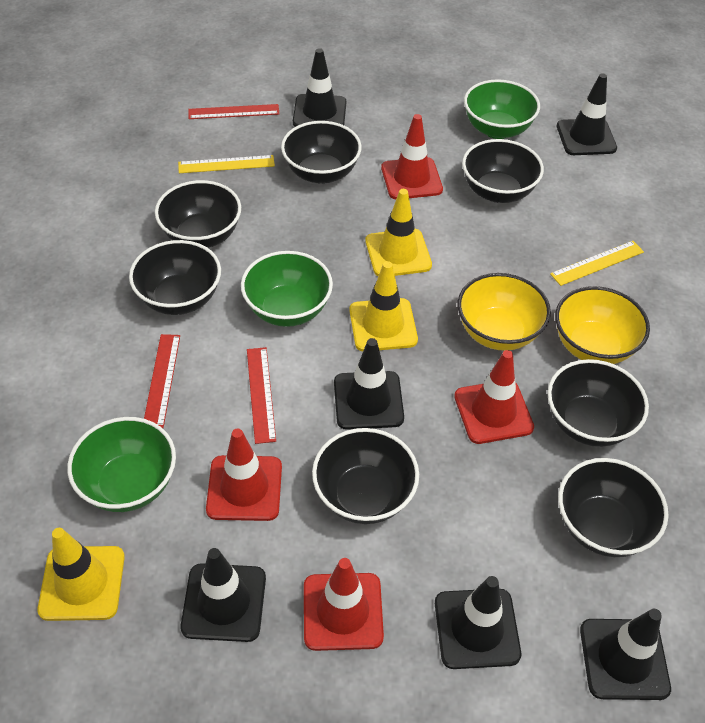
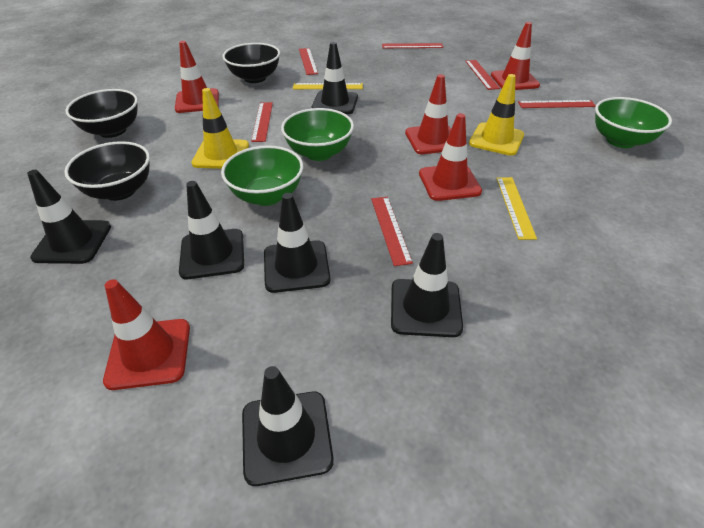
black bowl: [129,240,221,315] [155,180,241,248] [281,121,362,184] [312,428,419,524] [462,139,544,203] [547,359,649,447] [558,458,669,557] = 7 -> [64,141,150,201] [65,89,138,138] [222,43,280,83] = 3
red ruler: [144,334,180,428] [188,104,279,119] [247,347,276,444] = 3 -> [251,102,273,142] [299,48,318,75] [371,197,413,266] [382,43,443,48] [465,60,500,90] [518,100,596,108] = 6
red traffic cone: [206,429,282,521] [304,558,384,651] [381,114,443,199] [454,350,534,444] = 4 -> [103,279,190,390] [175,41,219,113] [405,74,451,154] [419,113,482,201] [491,22,540,90] = 5
yellow bowl: [458,273,551,351] [555,286,650,364] = 2 -> none = 0
yellow traffic cone: [37,528,125,621] [349,261,418,351] [365,189,432,276] = 3 -> [191,88,249,169] [469,74,524,156] = 2

